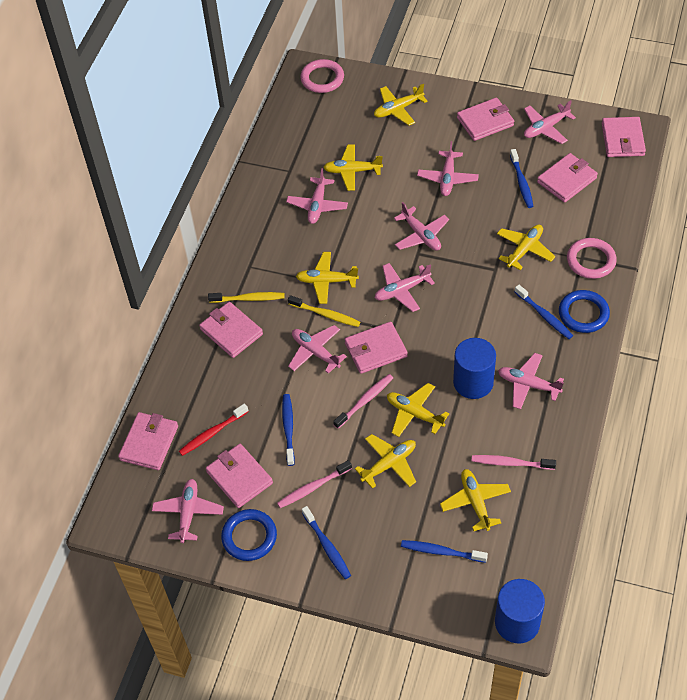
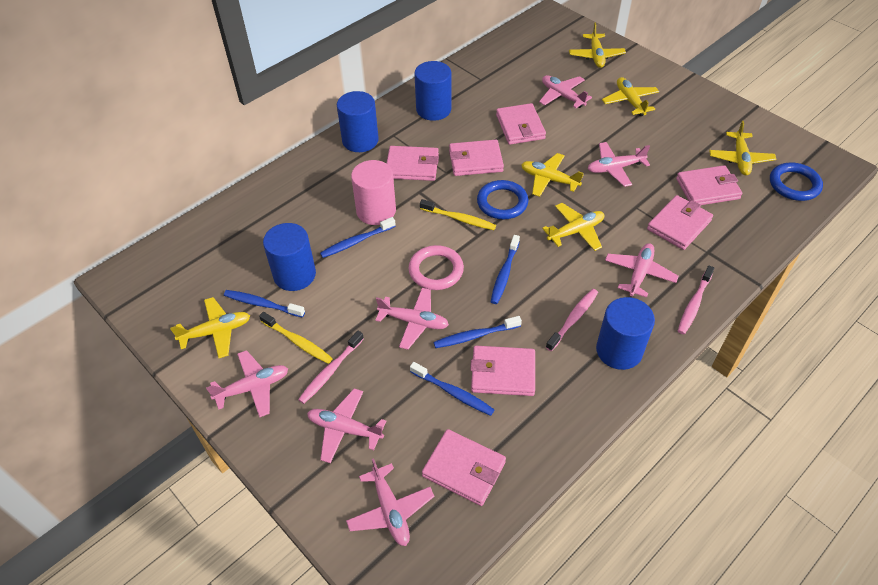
blue cylinder: [453,338,496,399] [495,579,545,643] = 2 -> [263,223,316,291] [337,91,379,152] [414,61,451,121] [596,297,655,370] = 4
pink cylinder: none = 0 -> [351,160,396,225] = 1
pink plane: [152,479,224,543] [286,168,348,224] [288,325,347,374] [375,263,435,312] [394,202,449,251] [417,141,479,196] [498,353,564,409] [524,100,576,144] = 8 -> [206,350,288,417] [307,388,386,463] [346,458,434,546] [375,288,449,350] [539,75,592,108] [588,142,650,187] [605,243,679,298] = 7
pink ring: [300,59,344,93] [567,238,617,279] = 2 -> [408,245,464,290] = 1
red toothbrush: [179,403,249,456] = 1 -> none = 0
yellow plane: [296,252,359,304] [323,144,383,191] [355,434,416,489] [374,84,428,126] [387,383,449,437] [440,469,511,531] [497,225,555,270] = 7 -> [170,297,250,358] [521,153,584,197] [542,203,604,251] [569,23,626,68] [602,77,659,116] [709,121,776,175] = 6

